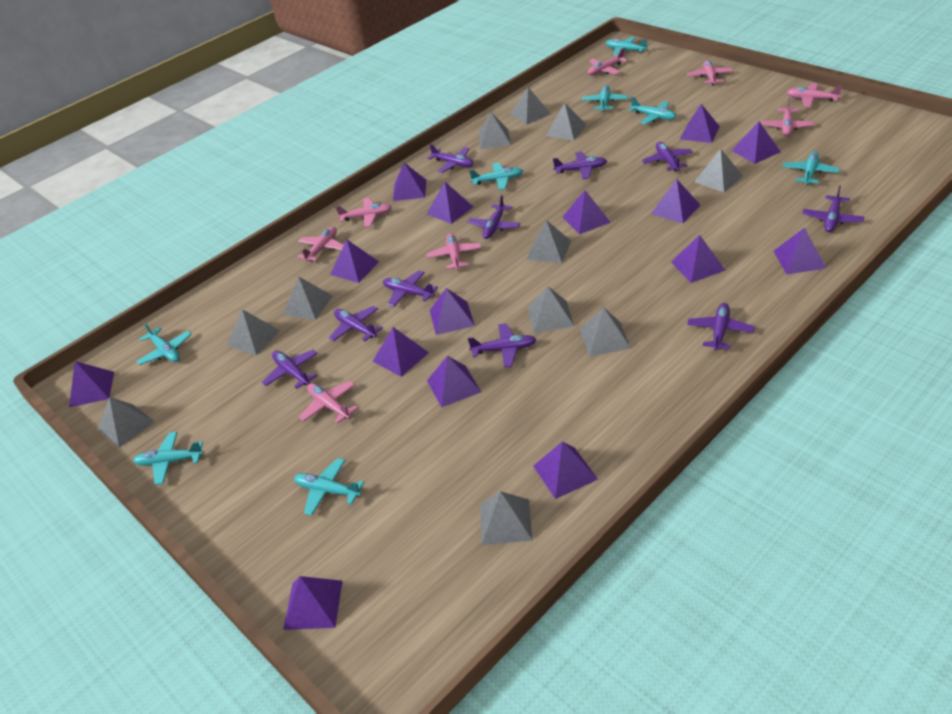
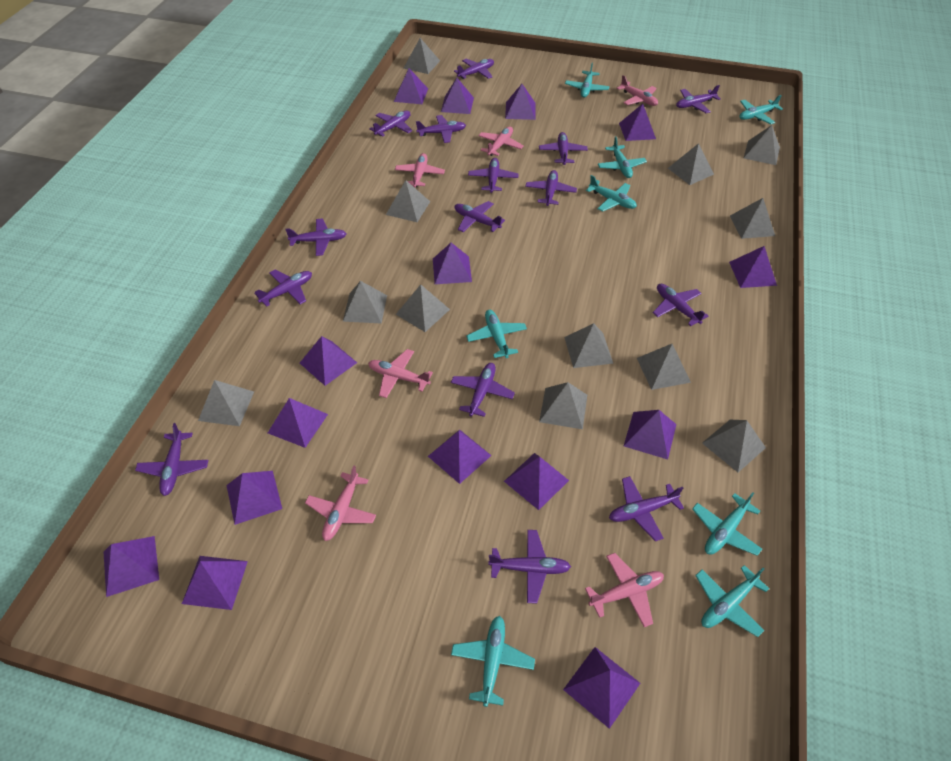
grey pyramid: [98,397,155,448] [227,309,280,355] [283,276,333,320] [478,112,511,149] [480,491,532,545] [510,87,551,125] [527,220,571,263] [528,286,574,333] [546,103,587,140] [580,308,631,357] [694,149,743,192] = 11 -> [198,380,254,426] [343,281,387,324] [386,180,430,222] [396,285,450,332] [404,38,440,74] [539,382,587,429] [564,323,614,368] [637,344,691,390] [668,143,714,185] [702,420,766,472] [730,198,775,239] [744,125,780,165] = 12
pink plane: [298,227,344,262] [299,381,358,424] [336,198,392,228] [426,233,482,270] [588,48,628,75] [687,60,734,86] [761,98,814,136] [786,83,842,107] = 8 -> [305,466,376,541] [368,349,433,398] [395,153,445,188] [478,126,524,156] [585,553,664,627] [616,75,658,106] = 6
purple plane: [262,350,318,389] [329,306,383,341] [383,271,438,307] [427,144,473,173] [468,195,520,239] [468,323,536,367] [553,152,607,179] [642,142,693,172] [687,303,755,351] [802,186,864,232] = 10 -> [135,423,208,496] [254,270,312,307] [285,219,347,256] [369,111,412,137] [416,115,466,143] [451,363,515,417] [454,59,494,79] [455,201,505,232] [468,158,519,193] [488,530,571,604] [525,170,577,206] [539,132,588,165] [609,476,684,541] [653,284,708,326] [676,85,721,113] = 15

